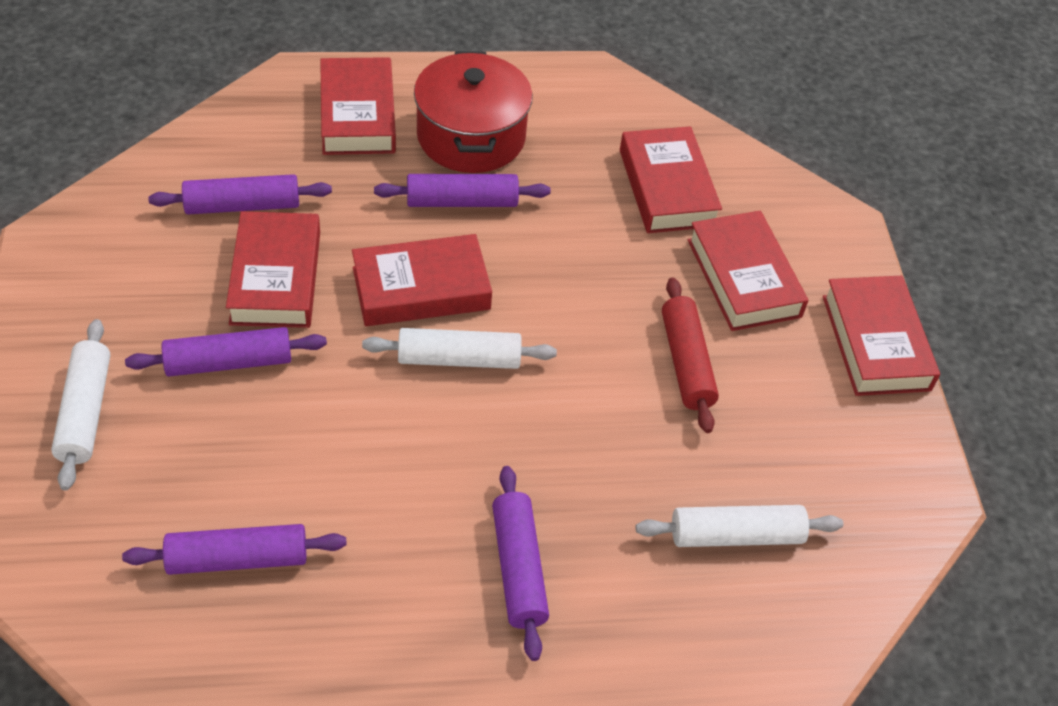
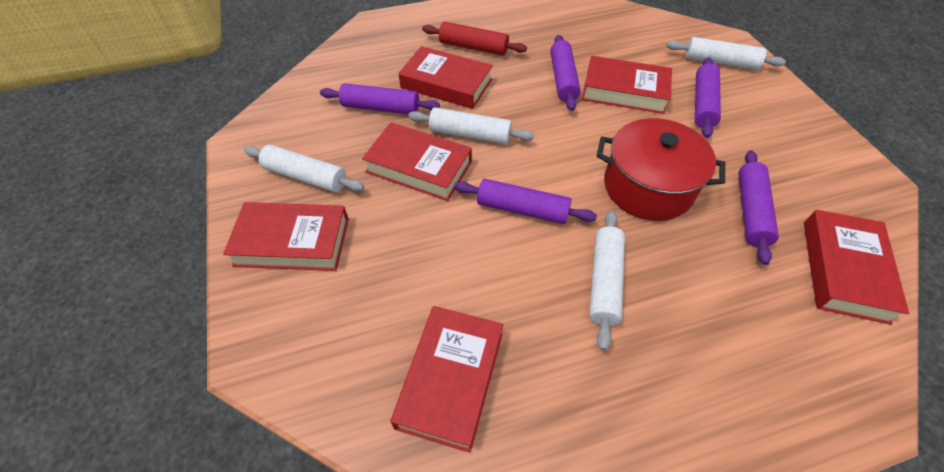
white rolling pin: [51,319,110,491] [362,328,557,369] [636,505,843,547] = 3 -> [244,145,364,192] [408,107,534,144] [589,211,625,351] [667,37,786,70] = 4

